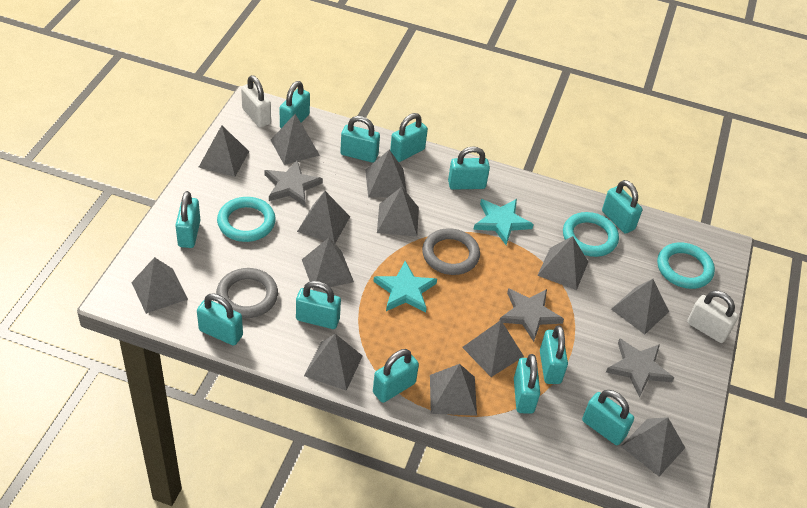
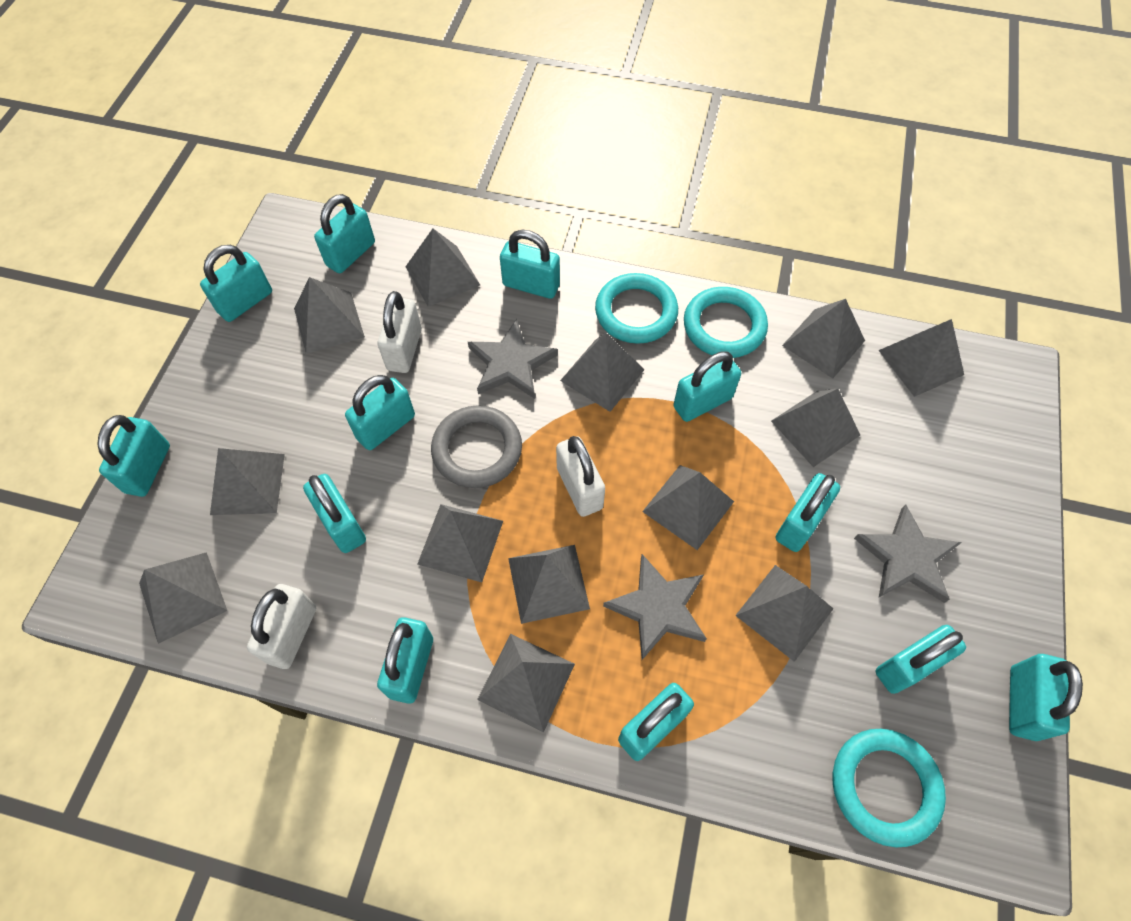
grey ring: [216,268,278,318] [422,228,480,275] = 2 -> [431,405,522,488] = 1
turquoise star: [373,261,437,313] [473,199,534,245] = 2 -> none = 0
white padlock: [241,75,271,128] [687,291,738,343] = 2 -> [247,584,316,669] [378,291,422,373] [556,436,605,517] = 3

